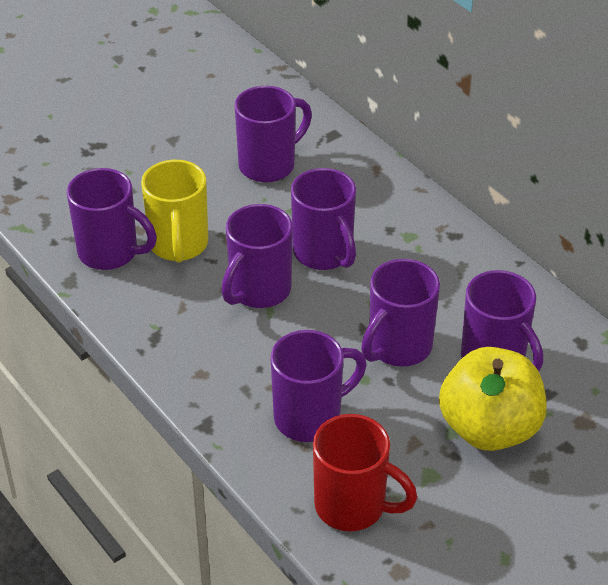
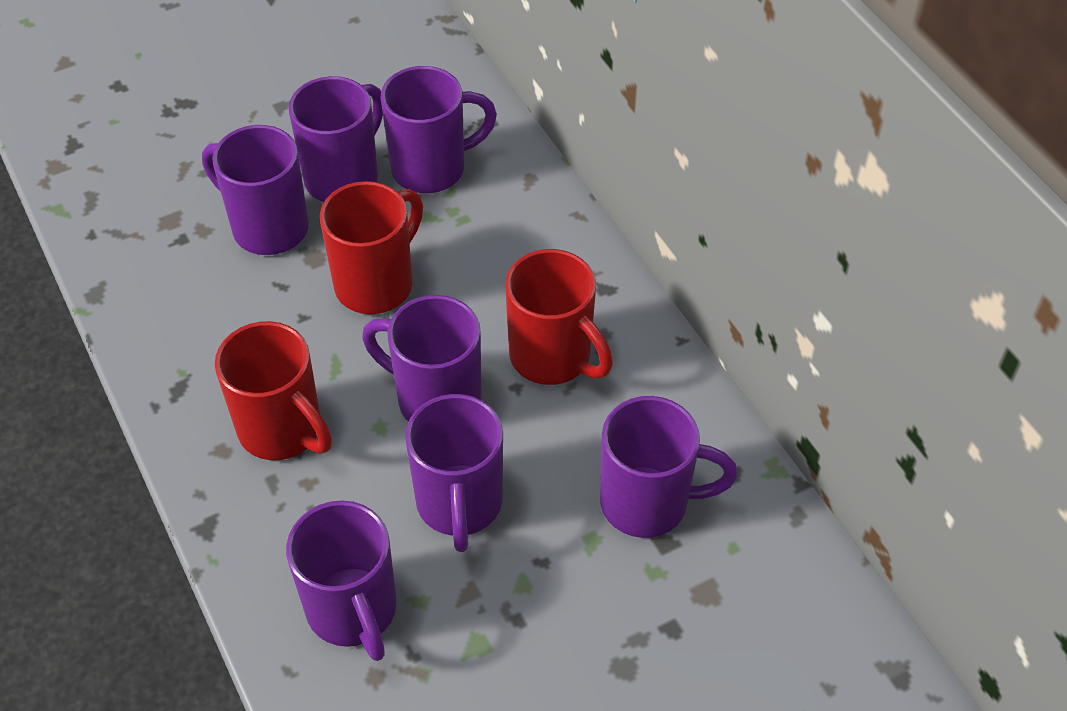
red mug: [313,414,417,531] = 1 -> [215,321,332,460] [320,181,423,314] [505,249,613,385] = 3
yellow apple: [439,347,547,451] = 1 -> none = 0
yellow mug: [141,160,208,263] = 1 -> none = 0

